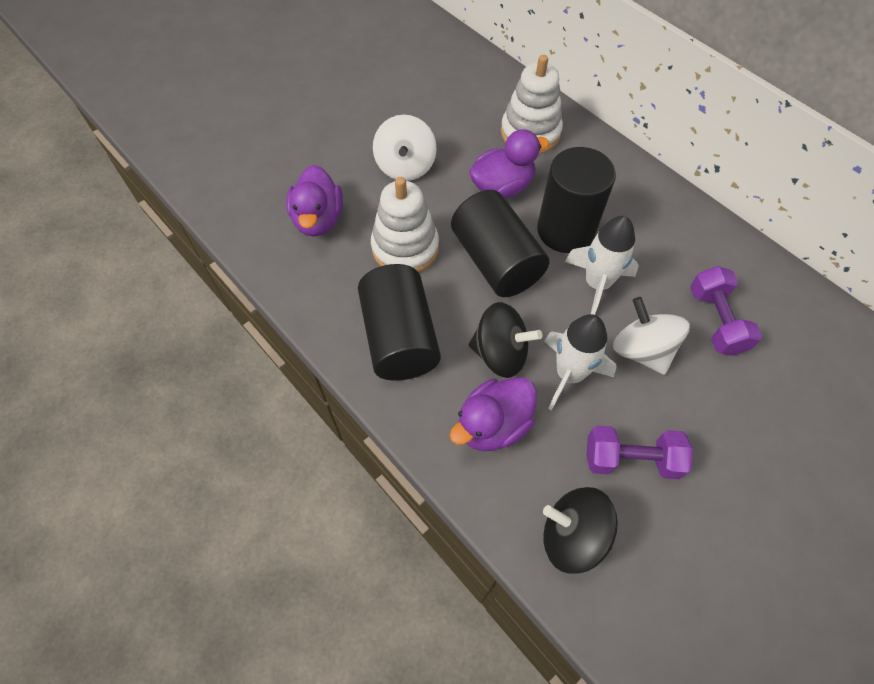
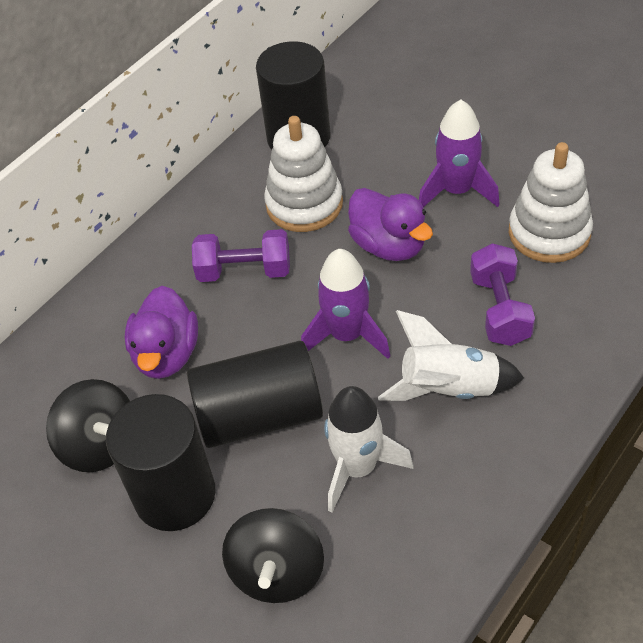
purple duck: [286,165,343,236] [450,377,537,451] [469,129,549,198] = 3 -> [125,286,198,379] [348,188,433,261] = 2
purple rocket: none = 0 -> [301,249,390,359] [419,99,500,207] = 2
white spinning top: [373,115,437,181] [613,297,690,375] = 2 -> none = 0

